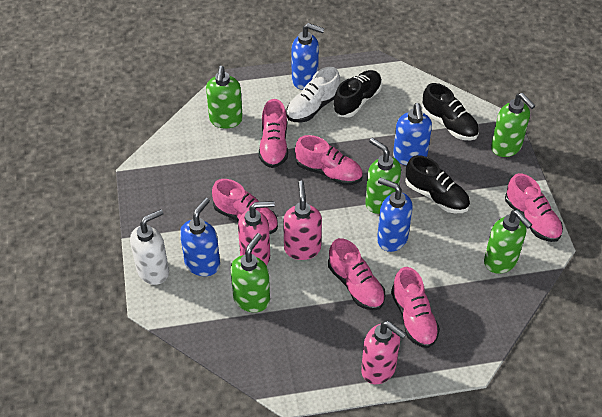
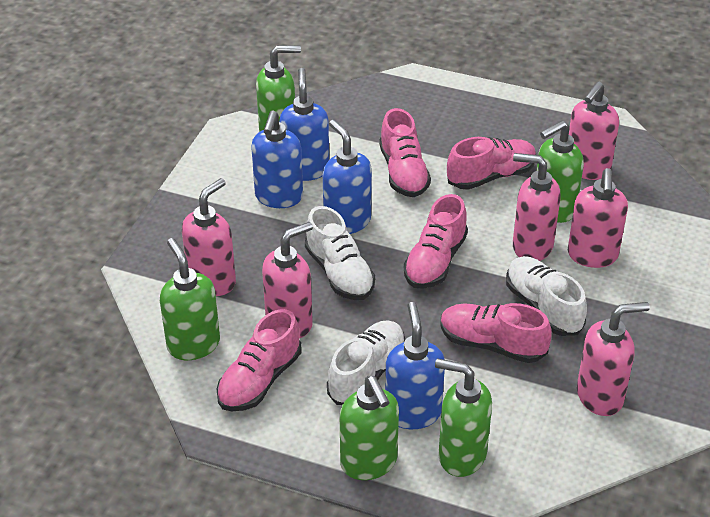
black shoe: [333,70,382,118] [405,155,470,213] [422,83,479,140] = 3 -> none = 0
pink shoe: [212,179,278,234] [259,99,288,168] [295,135,363,185] [328,238,385,310] [391,267,440,348] [505,173,563,242] = 6 -> [217,309,301,411] [379,108,431,197] [404,194,468,289] [440,303,552,363] [447,137,536,190] = 5
pink soap dispenser: [238,201,275,266] [283,181,322,260] [361,321,407,384] = 3 -> [182,178,236,296] [262,222,313,338] [513,153,561,261] [568,168,628,268] [569,82,619,180] [577,302,650,416] = 6
white shoe: [286,67,340,122] = 1 -> [305,206,375,300] [327,320,406,405] [506,256,587,336] = 3
white soap dispenser: [130,209,169,285] = 1 -> none = 0

